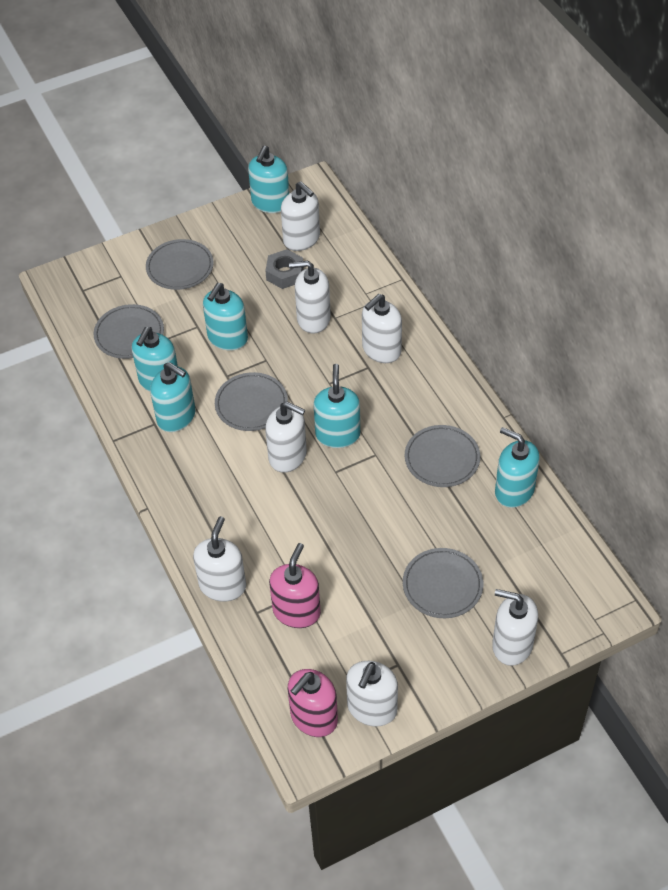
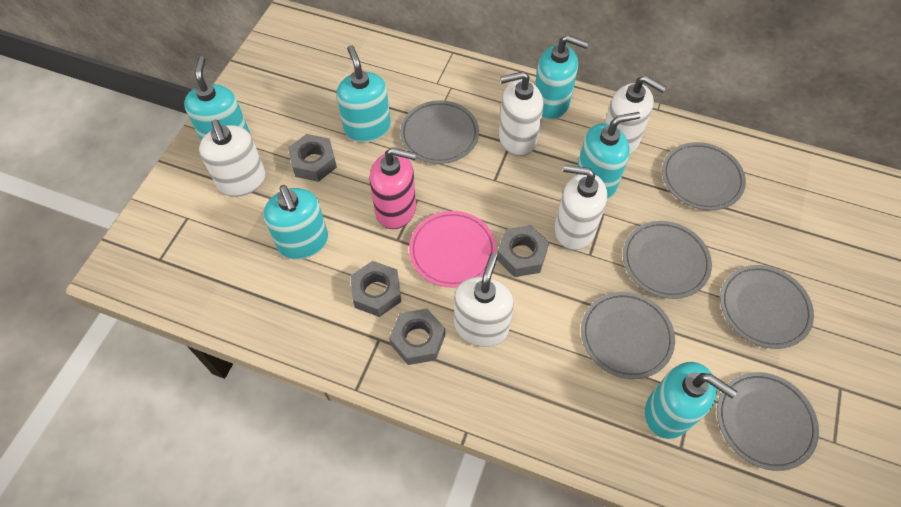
grey nut: [265,249,304,289] = 1 -> [288,134,337,182] [350,261,401,317] [389,309,445,365] [497,225,549,277] = 4
grey plate: [94,304,164,359] [146,239,214,290] [215,372,288,431] [403,548,483,618] [405,425,480,487] = 5 -> [400,100,479,164] [581,292,675,379] [623,221,712,299] [662,142,746,210] [717,372,819,471] [720,265,814,349] = 6
pink plate: none = 0 -> [409,211,496,288] = 1
pink soap dispenser: [269,543,321,628] [288,669,338,737] = 2 -> [370,147,416,229] = 1
white soap dispenser: [193,516,246,602] [265,401,307,473] [281,182,320,251] [289,261,331,334] [346,661,398,727] [362,294,402,363] [492,589,538,666] = 7 -> [199,119,266,197] [454,253,514,347] [499,71,543,156] [554,165,607,250] [604,75,666,155] = 5

